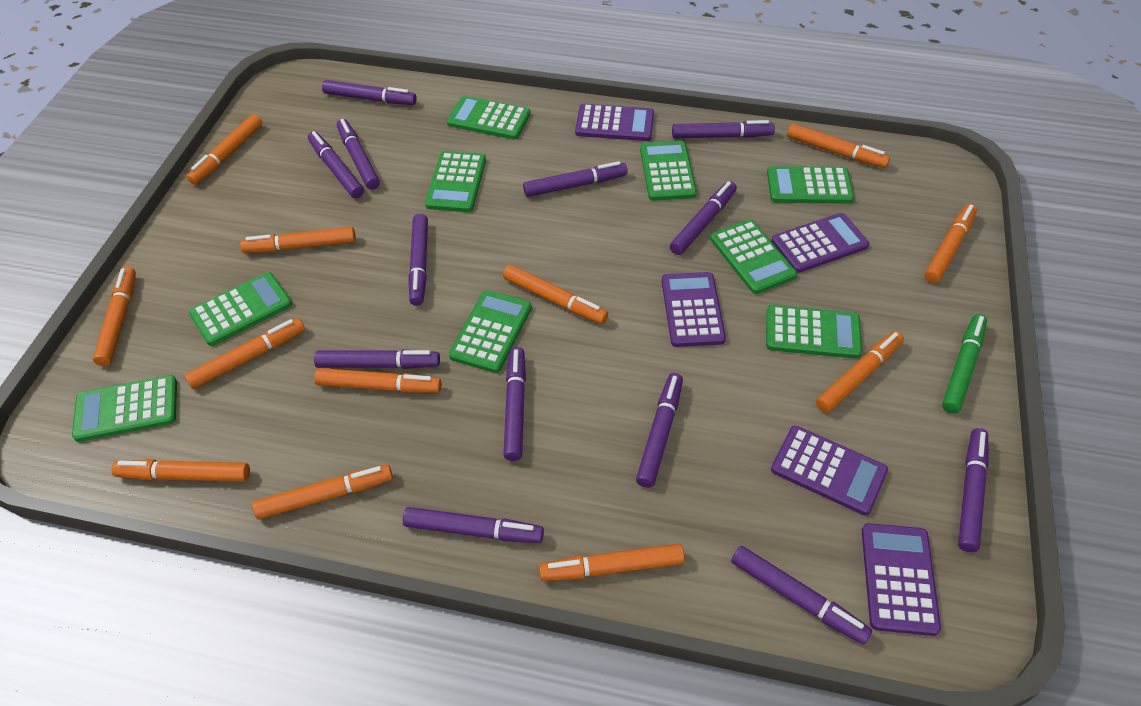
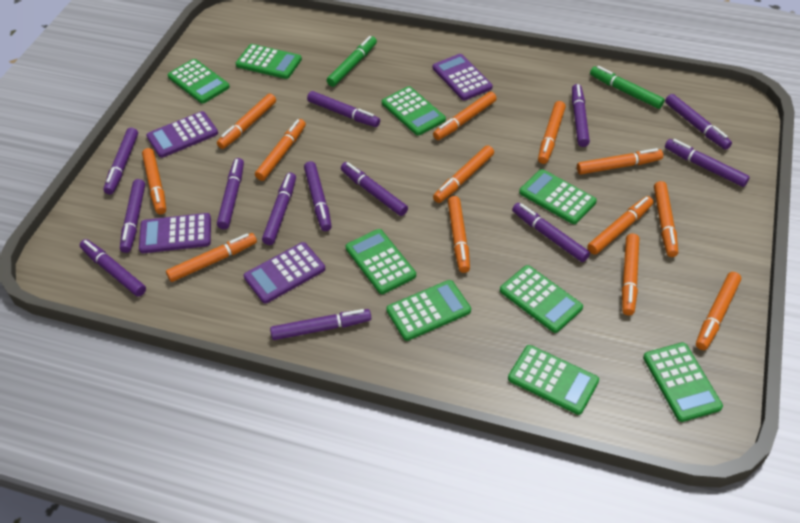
green marker: [942,314,987,413] = 1 -> [327,36,377,87] [590,66,665,109] = 2
orange marker: [93,267,136,366] [111,459,250,482] [184,318,305,389] [187,114,262,185] [240,227,356,253] [252,465,393,519] [314,368,441,393] [503,265,608,324] [539,544,685,581] [787,124,890,168] [816,331,904,413] [924,204,977,283] = 12 -> [142,148,166,214] [166,233,257,282] [217,94,276,149] [255,119,306,181] [433,92,496,140] [433,145,494,203] [448,196,470,273] [538,101,566,164] [577,148,663,175] [587,196,653,255] [622,234,639,315] [654,181,678,257] [696,272,741,350] = 13
purple calculator: [575,104,654,141] [661,272,726,347] [771,426,888,515] [772,213,869,273] [862,523,941,636] = 5 -> [139,213,211,253] [146,111,218,158] [244,242,325,303] [433,54,492,100] = 4

